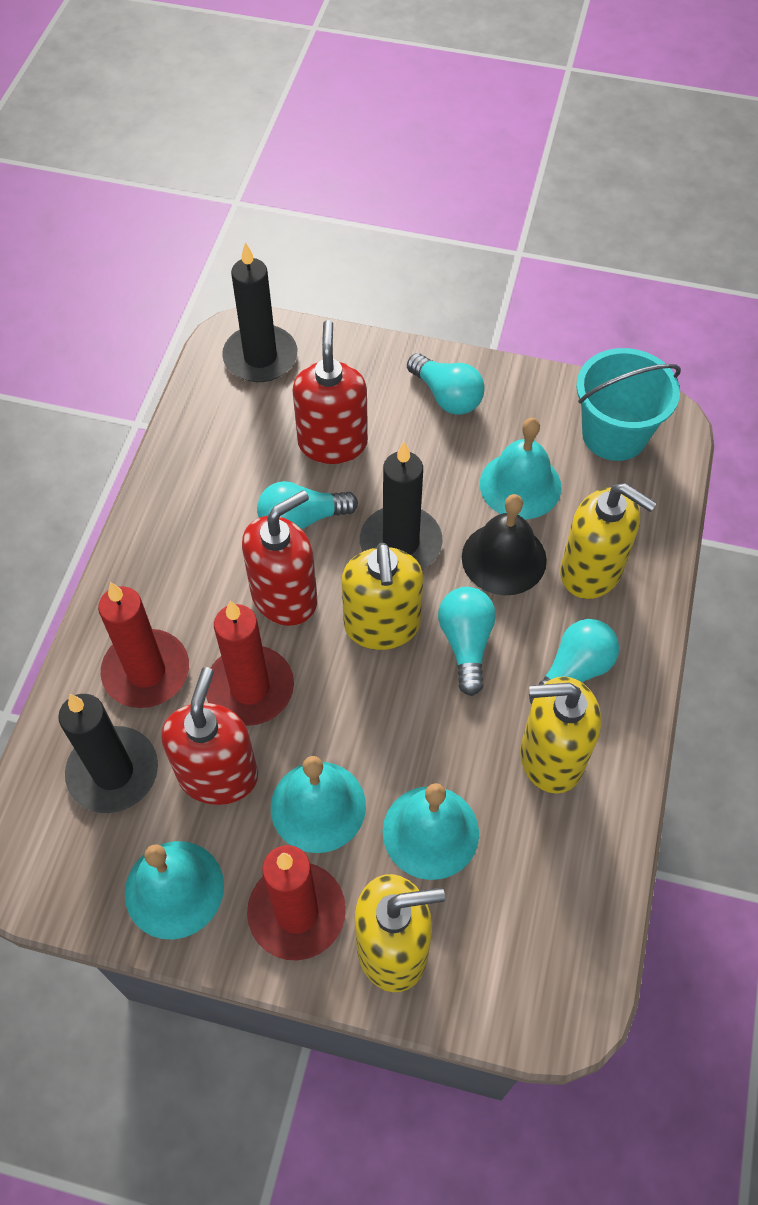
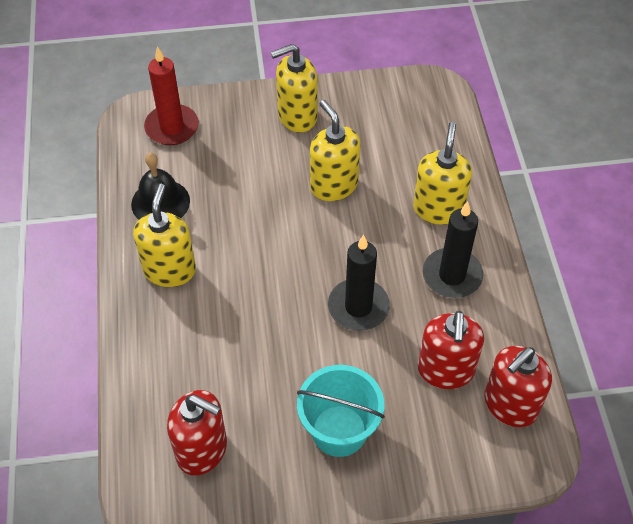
black candle: [58,694,158,813] [222,242,297,382] [360,442,443,570] = 3 -> [328,235,390,331] [423,202,483,298] = 2
red candle: [98,582,189,708] [206,600,294,726] [247,845,346,961] = 3 -> [144,46,199,145] = 1
turquoise bell: [125,841,224,939] [271,756,366,853] [383,783,479,880] [480,418,562,519] = 4 -> none = 0
turquoise light bulb: [257,481,358,529] [407,353,485,415] [438,587,496,696] [529,619,619,705] = 4 -> none = 0

